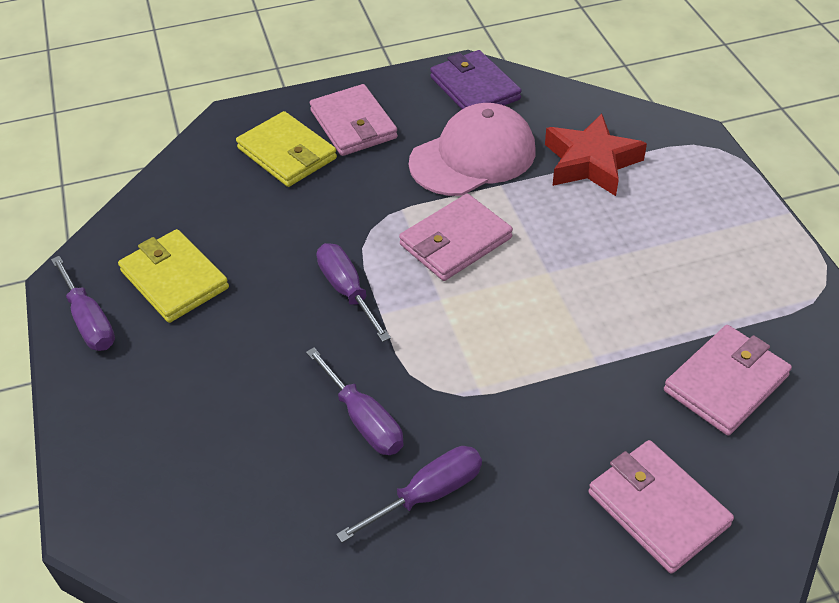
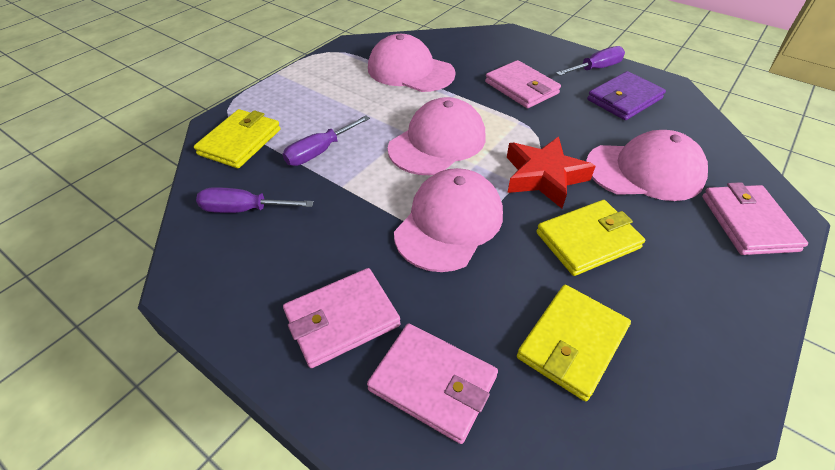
pink cap: [409,103,536,196] = 1 -> [368,34,456,92] [388,97,486,175] [394,168,503,272] [586,130,708,201] = 4
purple screwdriver: [51,256,115,351] [306,347,404,455] [317,243,391,342] [336,446,482,543] = 4 -> [196,187,314,213] [283,115,370,166] [556,46,625,76] = 3
yellow wallet: [118,229,229,323] [236,111,337,187] = 2 -> [194,109,280,168] [517,285,631,401] [536,200,645,276] = 3

